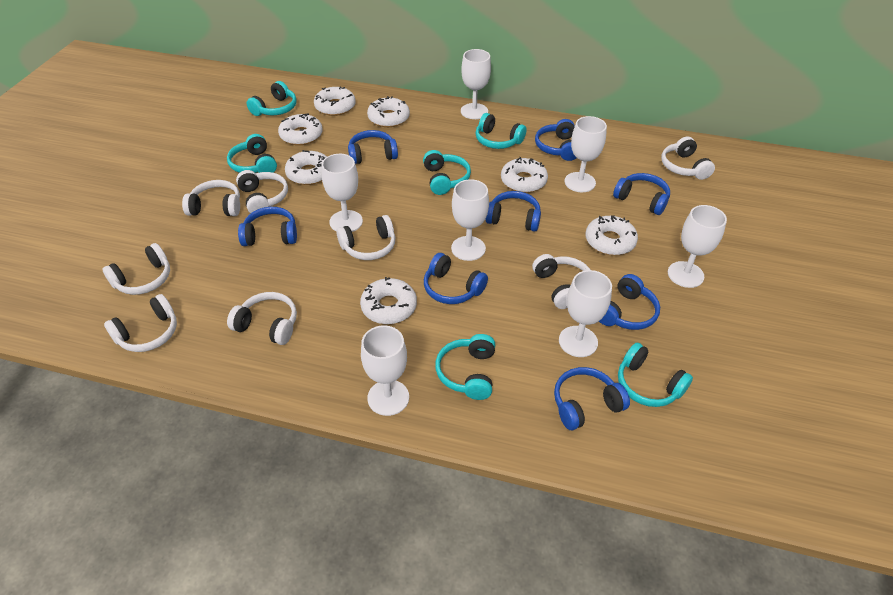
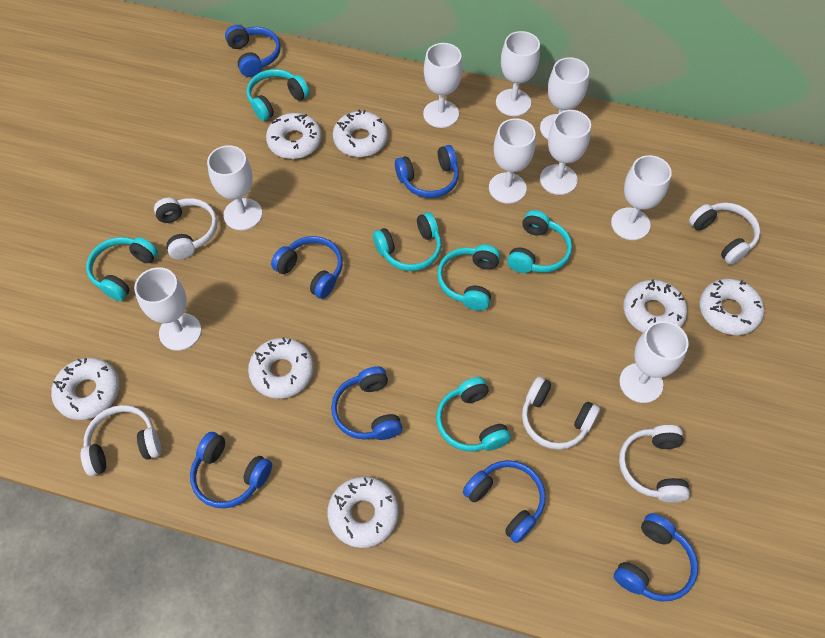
blue headphones: [238,207,297,246] [348,130,398,164] [424,253,488,304] [486,191,541,232] [535,119,576,161] [554,367,630,430] [599,274,660,330] [613,173,670,215] = 8 -> [190,432,272,508] [225,25,281,77] [271,236,343,299] [331,366,402,440] [395,145,459,198] [463,460,546,543] [614,513,698,602] = 7
white goblet: [322,154,363,232] [361,325,409,416] [451,179,489,261] [461,49,491,119] [559,270,612,357] [565,116,607,192] [668,205,727,288] = 7 -> [134,267,201,351] [207,145,262,230] [423,43,463,128] [489,118,536,204] [496,31,540,116] [540,57,589,139] [540,110,591,195] [611,155,672,240] [619,321,689,403] = 9
white headphones: [102,243,170,295] [104,294,177,352] [182,180,240,216] [227,292,297,345] [236,170,288,213] [336,215,395,260] [532,254,590,309] [661,137,715,180] = 8 -> [81,405,161,476] [154,197,218,260] [522,376,600,450] [619,425,690,503] [689,203,760,265] = 5

